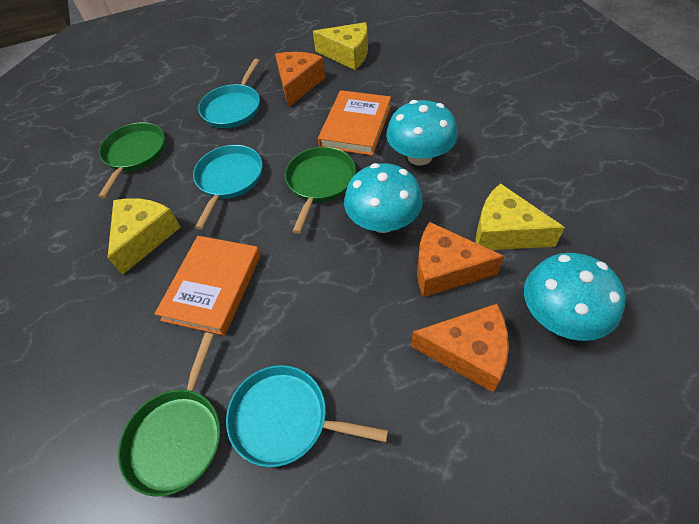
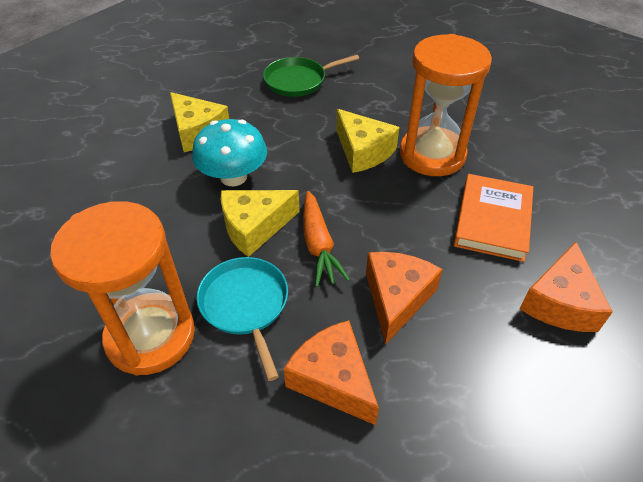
green pan: [98,122,165,199] [118,333,220,497] [285,147,356,234] = 3 -> [263,55,359,97] = 1
orange book: [155,236,261,336] [318,90,391,156] = 2 -> [454,174,533,262] = 1
orange carrot: none = 0 -> [303,191,350,287] = 1
orange hourglass: none = 0 -> [50,201,195,376] [400,34,492,176] = 2
turquoise mushroom: [344,163,423,233] [386,100,458,166] [524,253,626,341] = 3 -> [192,119,267,186] = 1
turquoise pan: [193,145,262,230] [198,59,260,128] [226,365,388,467] = 3 -> [197,257,288,381] = 1

